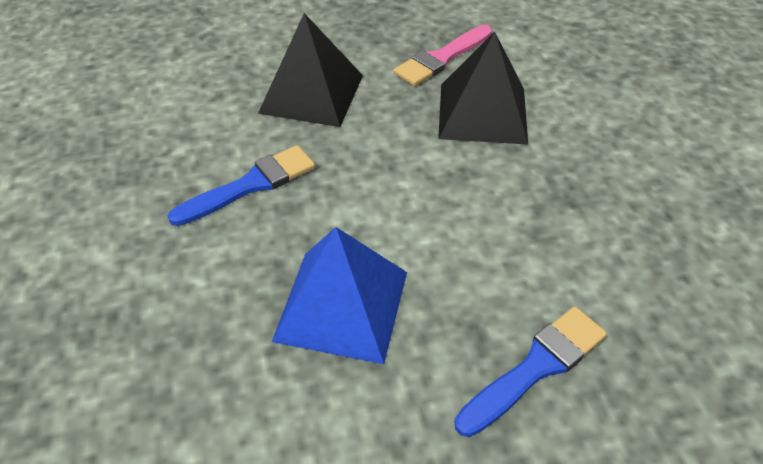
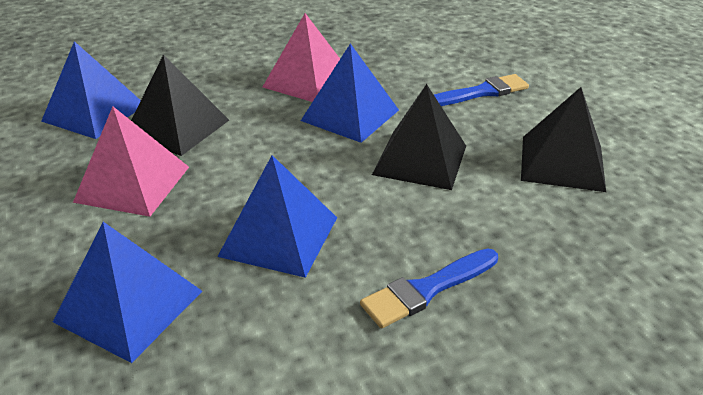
black pyramid: [258,13,363,127] [438,32,528,144] = 2 -> [131,54,229,156] [372,84,466,190] [521,87,606,192] = 3
blue pyramid: [272,227,407,364] = 1 -> [41,41,141,139] [53,222,202,363] [217,155,337,278] [301,43,399,143] = 4
pink brush: [393,25,492,86] = 1 -> none = 0
pink pyramid: none = 0 -> [73,106,189,217] [263,13,340,102] = 2

